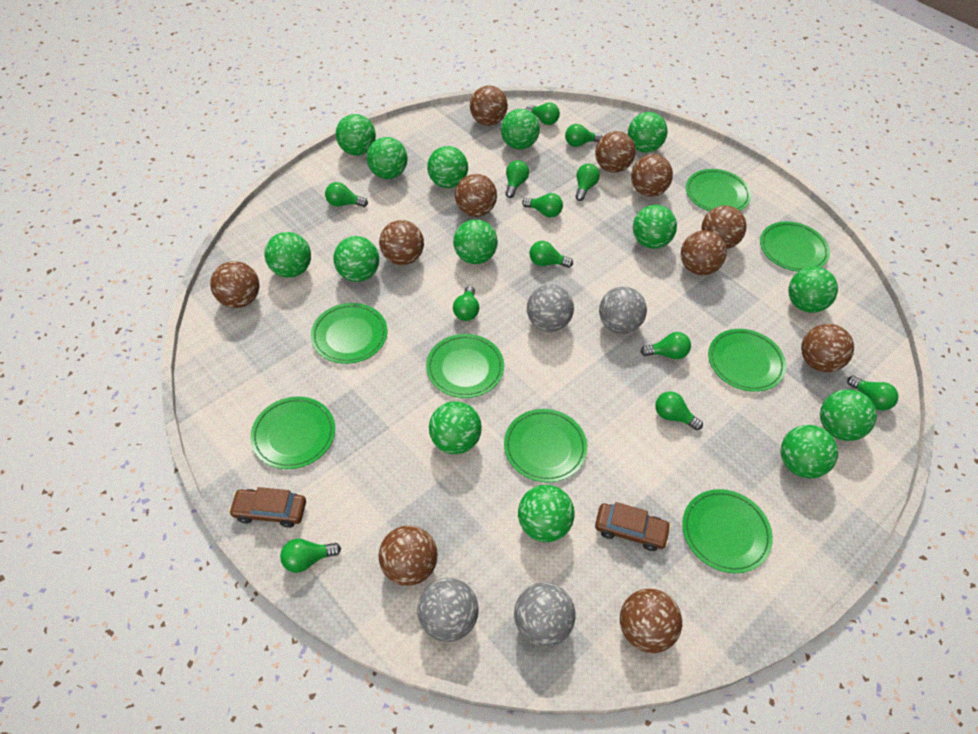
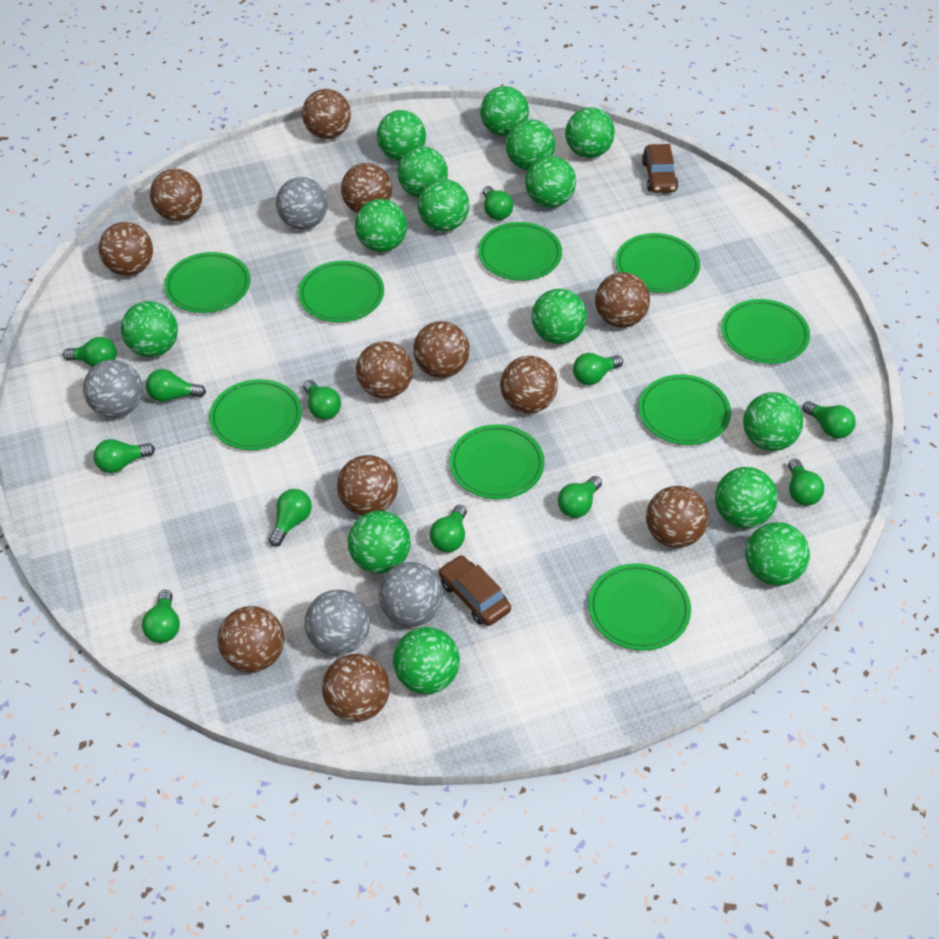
brown ball: [210,261,260,308] [378,525,438,586] [379,220,424,265] [455,174,497,217] [470,85,508,126] [595,131,636,173] [620,589,682,653] [631,154,673,197] [681,231,727,275] [701,205,747,249] [801,324,854,372] = 11 -> [98,222,153,276] [150,169,202,221] [218,606,284,672] [302,89,351,139] [322,654,390,722] [337,455,398,515] [341,163,392,213] [356,341,413,398] [413,321,470,378] [500,356,558,413] [595,272,650,328] [646,486,709,548] = 12
green ball: [265,232,311,278] [333,236,379,282] [336,114,376,155] [367,137,408,179] [427,146,468,188] [429,401,482,454] [453,219,498,264] [501,109,540,150] [518,485,575,542] [628,112,668,153] [633,205,677,249] [781,425,838,478] [788,267,838,313] [820,389,877,441] = 14 -> [121,301,178,357] [348,511,411,574] [355,199,407,252] [377,110,426,161] [393,627,460,694] [397,146,448,198] [418,179,469,231] [480,86,529,136] [506,119,555,170] [525,156,576,208] [532,289,587,344] [565,107,615,158] [715,467,777,528] [743,392,803,451] [745,522,810,586] = 15
green plate: [250,397,335,469] [311,303,388,364] [426,334,504,398] [504,409,587,482] [682,489,773,573] [686,169,751,211] [708,329,786,392] [760,221,830,272] = 8 -> [164,252,251,313] [209,379,302,450] [298,261,384,322] [450,424,545,499] [478,222,562,281] [588,563,691,651] [615,233,700,293] [639,374,731,445] [721,299,810,364] = 9

